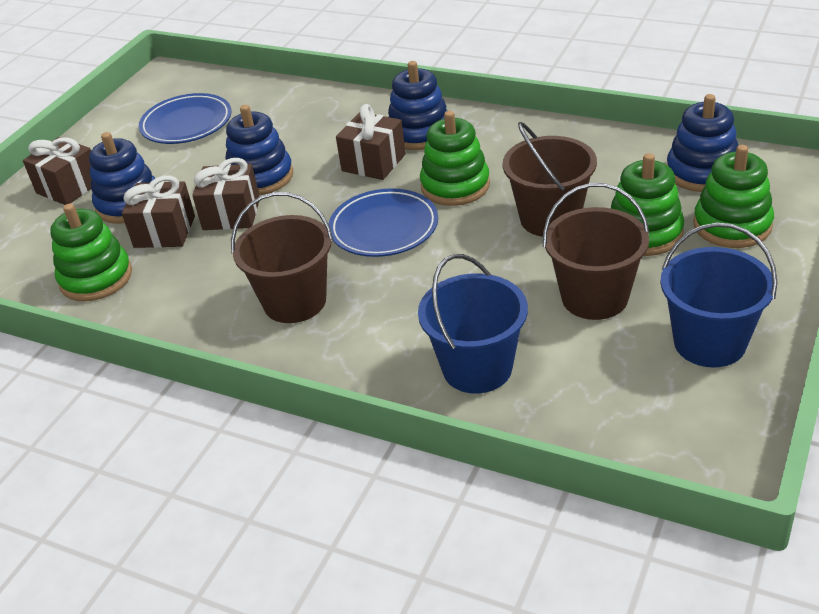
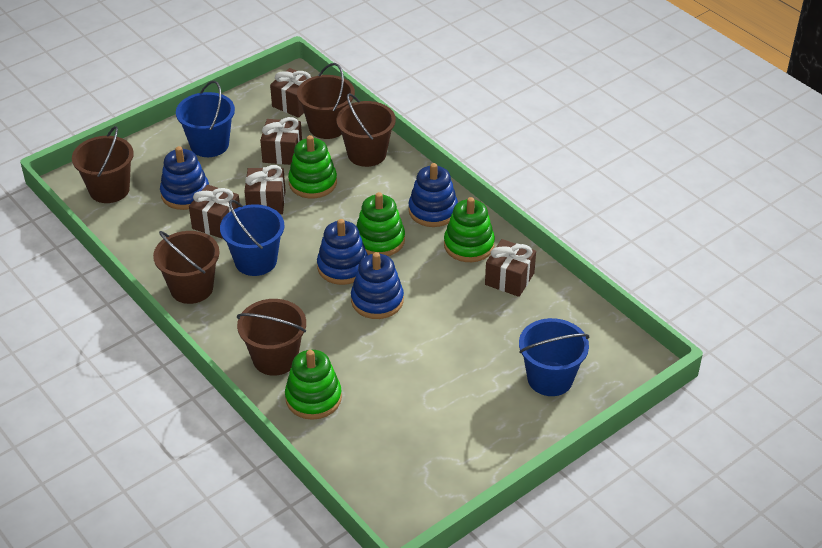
blue bucket: [418,254,528,394] [660,223,777,368] = 2 -> [176,81,235,157] [220,199,284,276] [519,318,589,396] = 3
blue plate: [139,93,232,144] [329,188,438,257] = 2 -> none = 0
brown bucket: [231,192,333,323] [503,122,597,237] [543,183,650,320] = 3 -> [72,126,134,203] [153,231,220,304] [237,299,306,376] [297,63,355,139] [336,93,396,167] = 5
brown gift: [23,137,92,205] [122,176,195,248] [192,158,260,230] [336,104,406,180] = 4 -> [189,184,240,239] [244,165,286,214] [260,117,302,165] [270,68,312,118] [485,239,536,297] = 5

